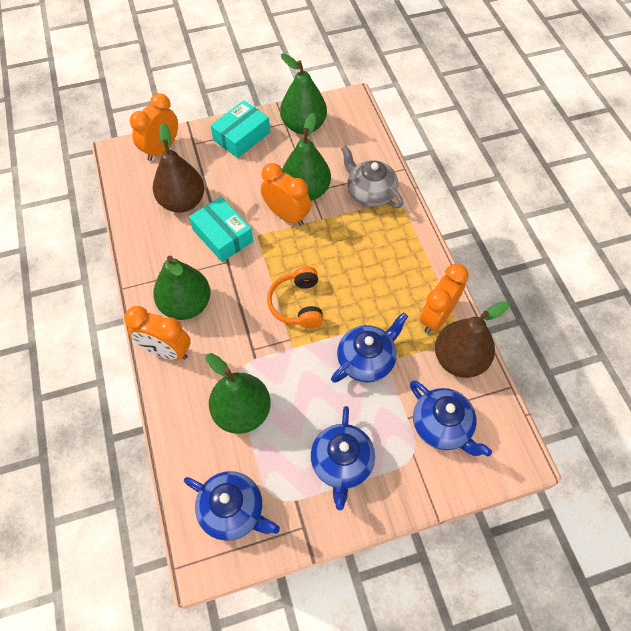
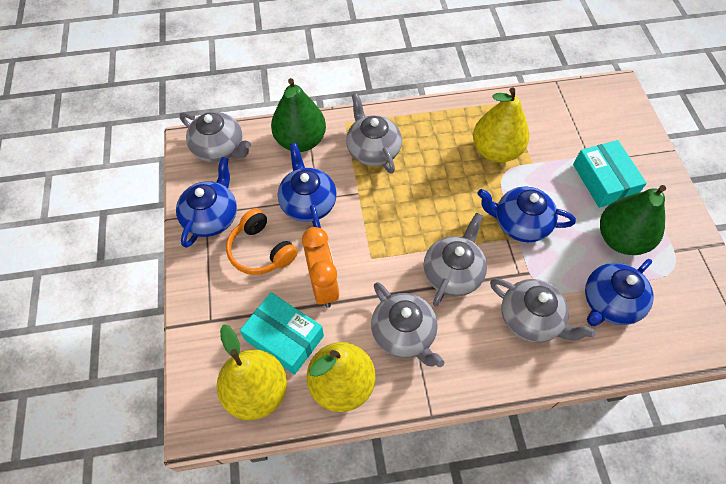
brown pear: [153,123,204,213] [435,301,509,378] = 2 -> none = 0
green pear: [153,256,211,320] [206,353,271,434] [280,53,327,134] [282,112,331,201] = 4 -> [271,78,326,152] [600,185,666,255] = 2
grey teapot: [341,145,403,208] = 1 -> [180,112,251,162] [346,93,402,174] [371,282,444,367] [424,213,487,306] [490,278,596,343] = 5
orange clock: [124,306,191,360] [130,93,178,161] [261,163,311,226] [420,264,469,333] = 4 -> [302,227,340,308] = 1
yellow pear: none = 0 -> [216,324,287,420] [307,342,376,412] [473,88,529,163] = 3

